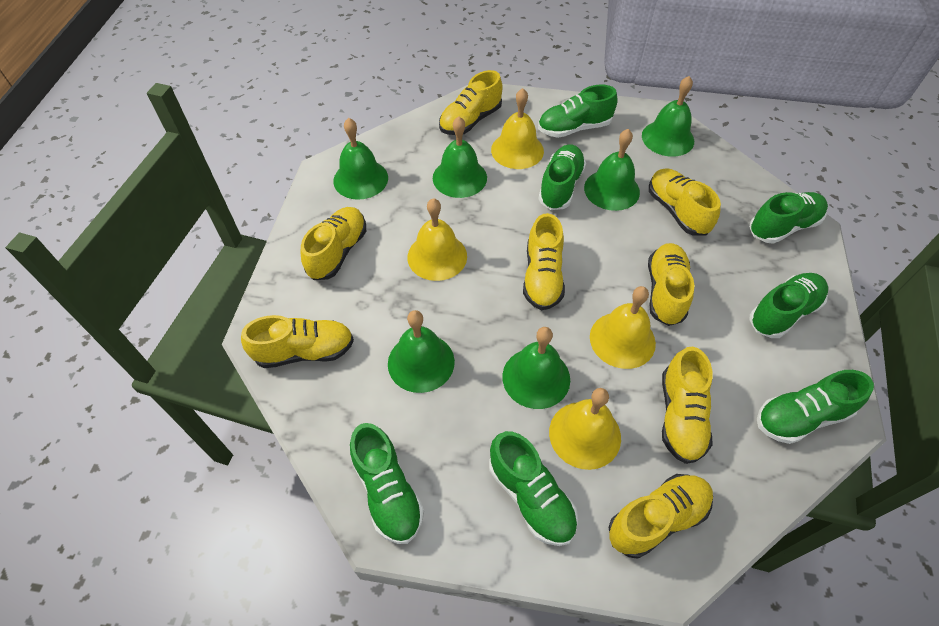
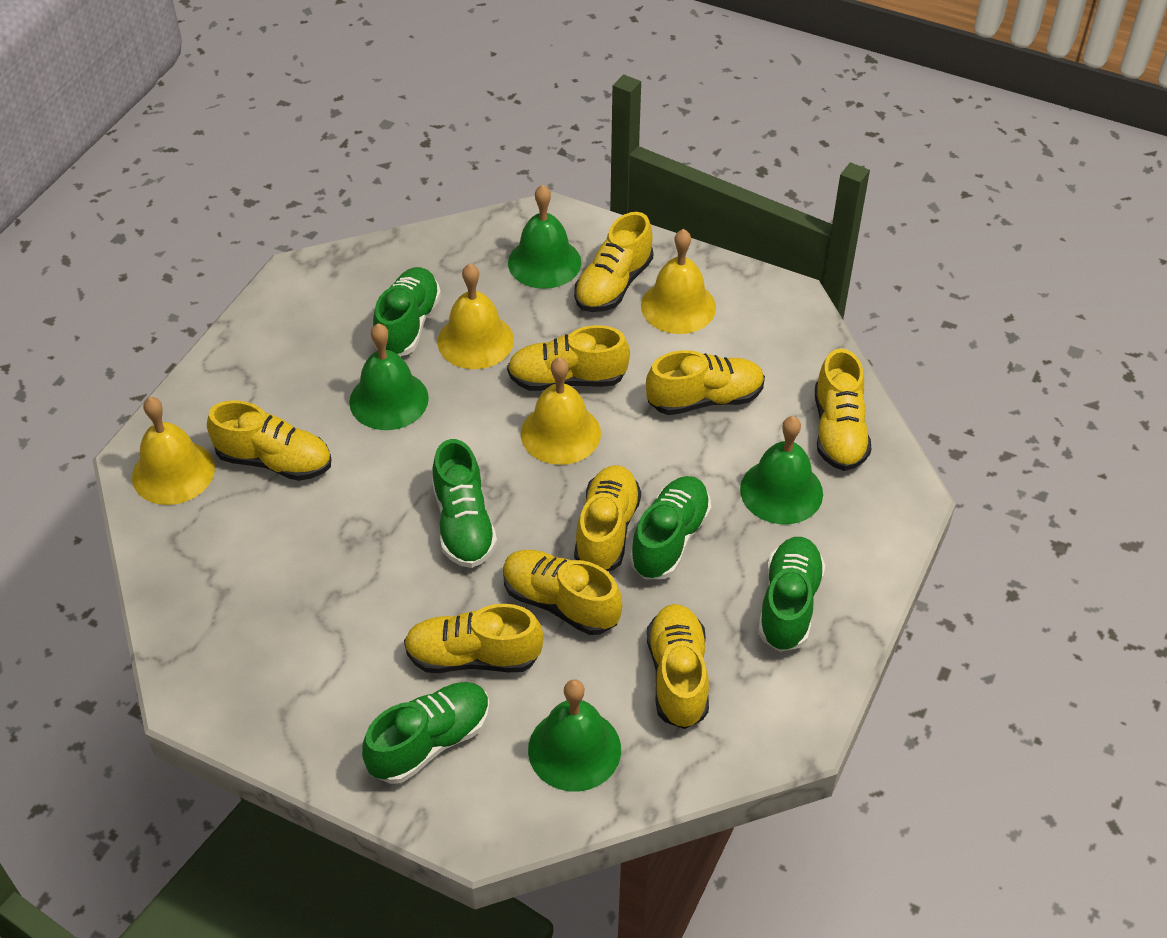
green bell: [333,118,388,200] [388,310,455,393] [433,116,487,198] [502,327,570,409] [584,129,640,211] [642,76,694,157] = 6 -> [349,323,429,430] [508,184,581,289] [528,679,621,792] [740,416,823,524] = 4
green shoe: [350,423,424,544] [489,431,578,546] [538,85,618,138] [538,144,586,210] [749,192,828,244] [750,273,828,338] [757,370,874,444] = 7 -> [362,682,490,784] [373,267,441,356] [432,439,497,568] [629,476,711,580] [758,537,825,652] = 5
yellow shoe: [241,315,354,368] [301,207,366,280] [439,70,503,135] [523,213,565,310] [608,474,713,559] [648,243,694,326] [649,168,721,236] [662,347,713,464] = 8 -> [207,400,331,481] [404,604,544,673] [503,550,622,635] [507,325,630,391] [574,212,653,312] [574,465,641,571] [646,350,765,415] [647,604,709,729] [815,348,871,471] = 9

